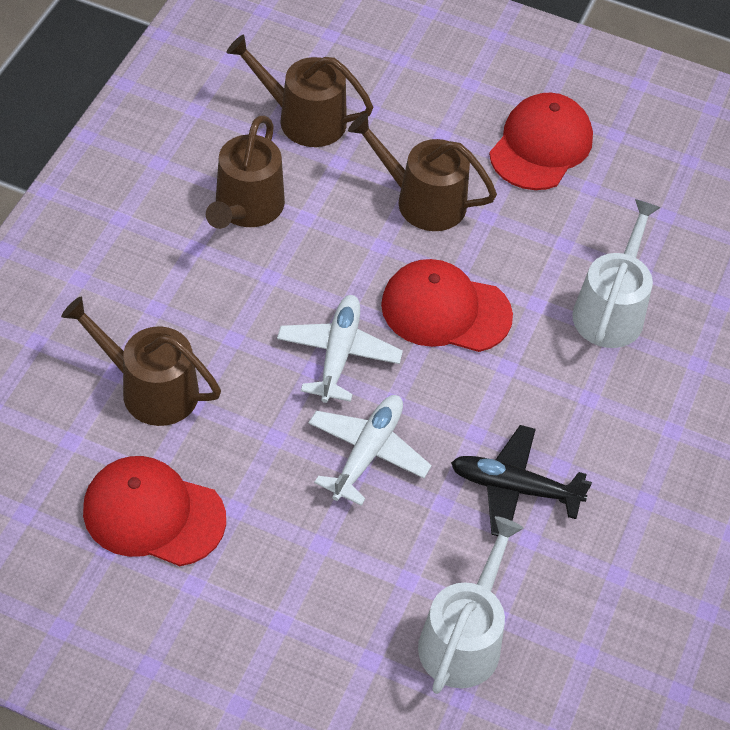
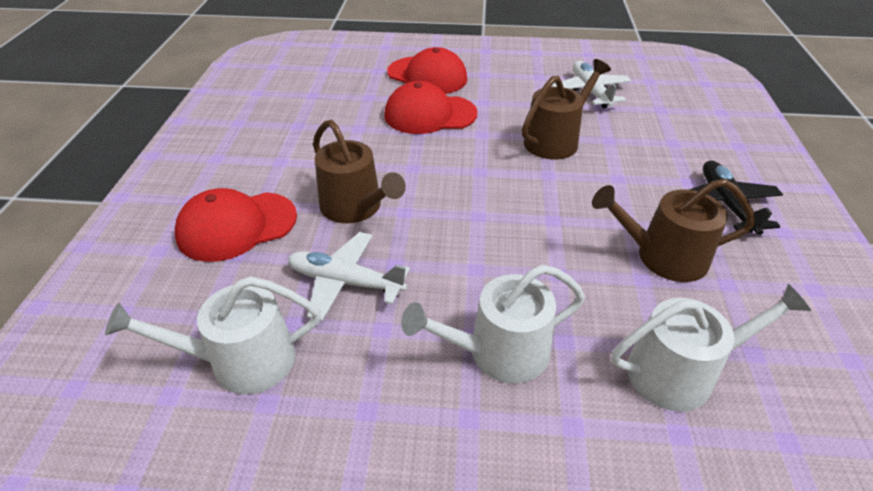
brown watering can: [61,297,221,426] [206,116,285,229] [226,34,373,147] [348,113,497,231] = 4 -> [313,120,406,223] [522,59,611,159] [592,179,755,282] = 3
white watering can: [418,516,524,694] [572,199,661,348] = 2 -> [105,276,321,394] [401,265,585,383] [611,284,811,412] = 3

